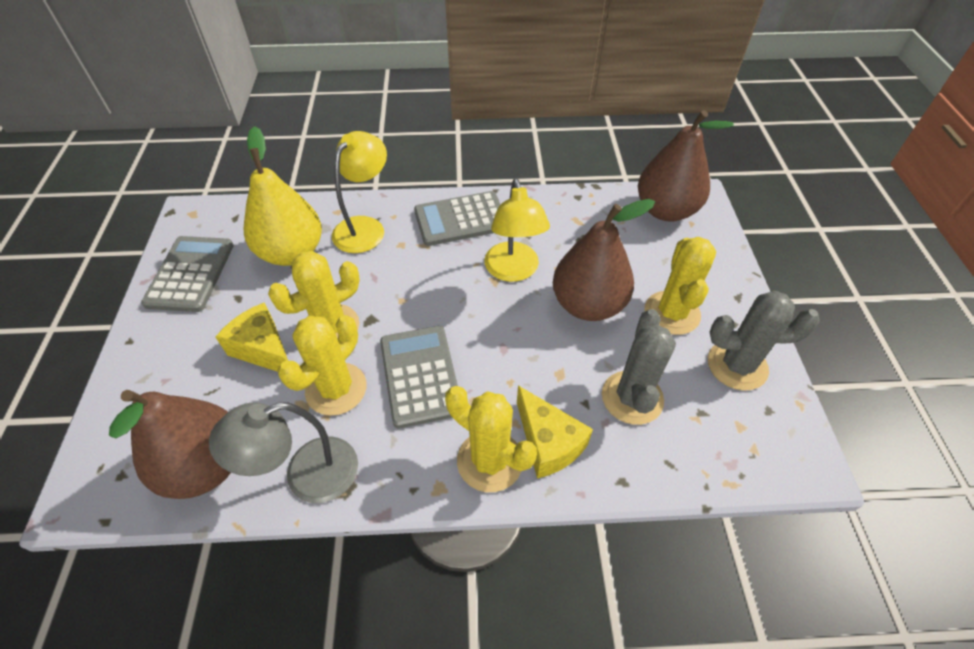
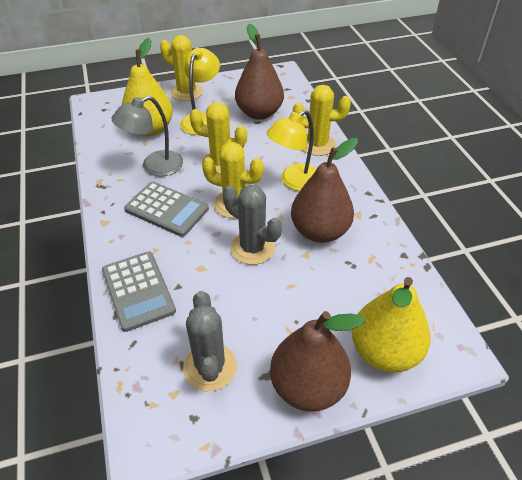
grey calculator: [141,236,234,312] [380,326,458,428] [414,191,501,246] = 3 -> [102,251,176,332] [124,182,209,237] = 2
yellow cheese: [216,302,288,372] [517,385,593,479] = 2 -> none = 0
yellow pear: [244,126,322,266] = 1 -> [122,38,173,136] [352,277,431,373] = 2

